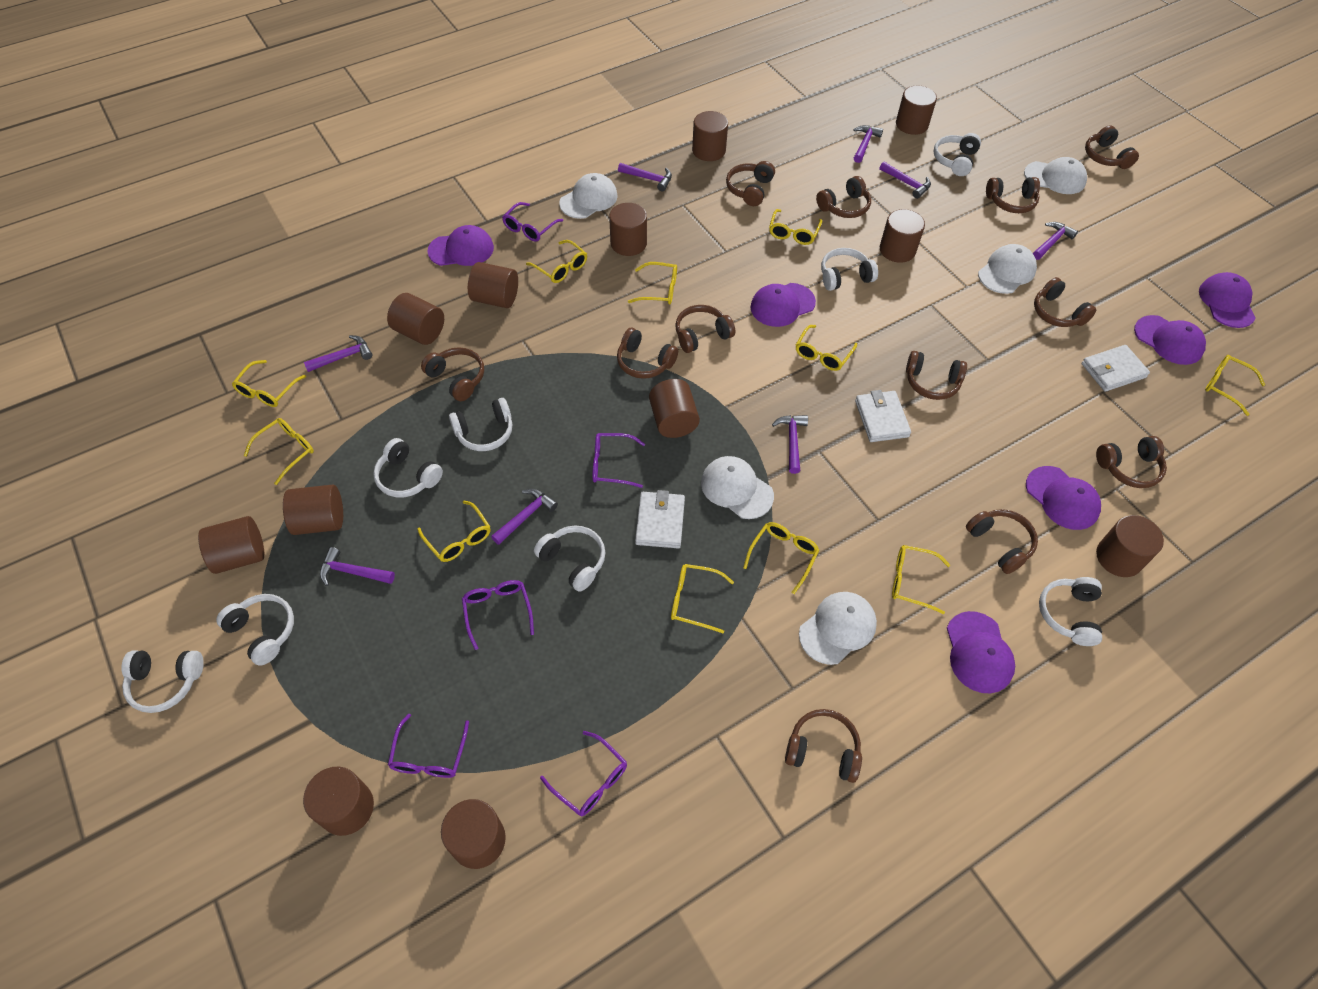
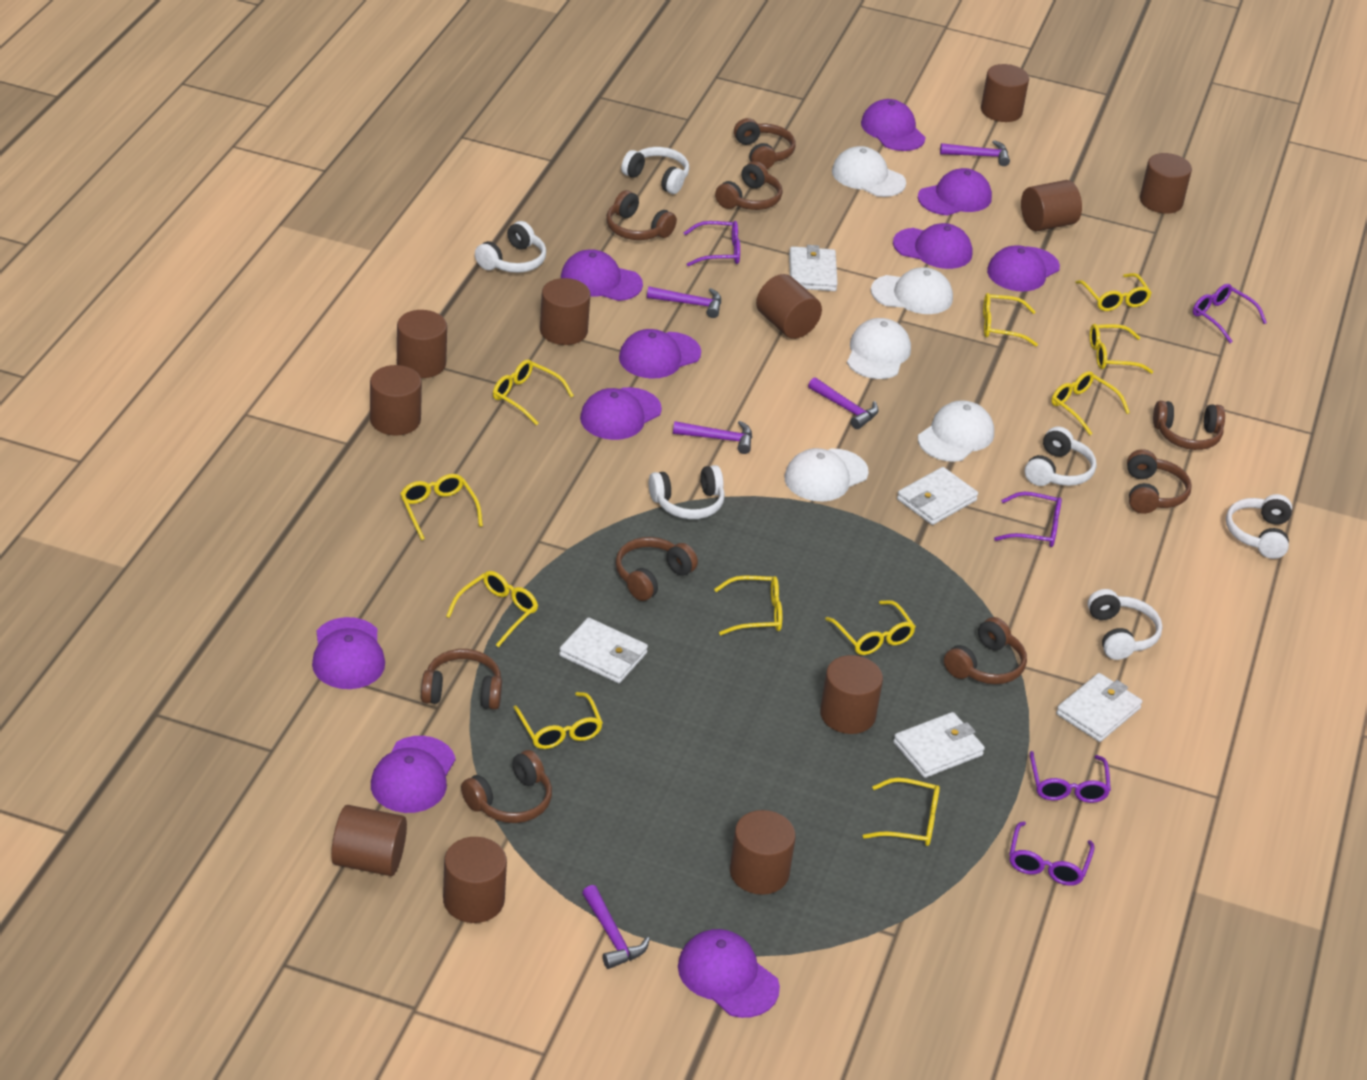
brown cylinder: [198,516,264,574] [283,484,343,535] [303,767,374,836] [387,293,444,345] [441,799,506,869] [468,262,518,308] [609,203,647,256] [649,379,700,438] [692,111,728,161] [880,209,925,263] [896,86,937,135] [1096,515,1164,577] = 12 -> [331,805,407,876] [370,365,422,435] [397,310,447,378] [443,837,507,923] [540,278,591,345] [730,810,796,895] [756,274,822,339] [820,655,883,734] [981,64,1029,122] [1021,180,1082,231] [1140,153,1192,214] = 11
brown headphones: [421,347,484,401] [617,328,678,379] [675,305,735,353] [726,161,775,206] [785,709,862,783] [816,176,871,218] [906,351,967,400] [966,509,1038,574] [986,177,1040,213] [1034,277,1096,327] [1085,125,1139,169] [1096,436,1167,488] = 12 -> [421,649,502,710] [461,750,552,823] [606,190,677,240] [615,537,698,601] [715,161,783,210] [734,118,796,169] [944,617,1027,684] [1127,449,1192,514] [1153,401,1225,450] = 9
purple cap: [427,225,494,266] [750,283,816,327] [947,611,1015,693] [1026,466,1101,530] [1134,315,1206,365] [1199,272,1256,328] = 6 -> [312,617,385,689] [371,736,456,813] [561,249,643,301] [580,387,662,440] [619,329,701,379] [678,929,780,1018] [861,99,926,151] [893,223,973,269] [918,168,992,216] [987,245,1060,291] = 10
purple hammer: [304,335,372,372] [320,547,395,586] [491,489,558,545] [618,163,672,192] [772,415,808,474] [853,125,883,163] [879,162,931,199] [1033,222,1078,260] = 8 -> [582,885,650,969] [647,286,721,318] [673,421,752,454] [808,377,879,429] [940,140,1010,166] = 5
white headphones: [121,650,204,713] [216,594,294,666] [373,438,443,497] [449,398,512,451] [534,525,605,592] [821,248,878,291] [933,133,981,176] [1039,577,1102,646] = 8 -> [475,221,546,273] [621,147,689,194] [649,465,725,519] [1025,426,1097,486] [1088,589,1162,660] [1226,494,1292,559] = 6
white wallet: [635,490,685,548] [855,390,911,442] [1082,345,1150,392] = 3 -> [559,618,648,683] [789,245,838,291] [893,712,985,778] [897,467,978,525] [1056,673,1142,742] = 5

